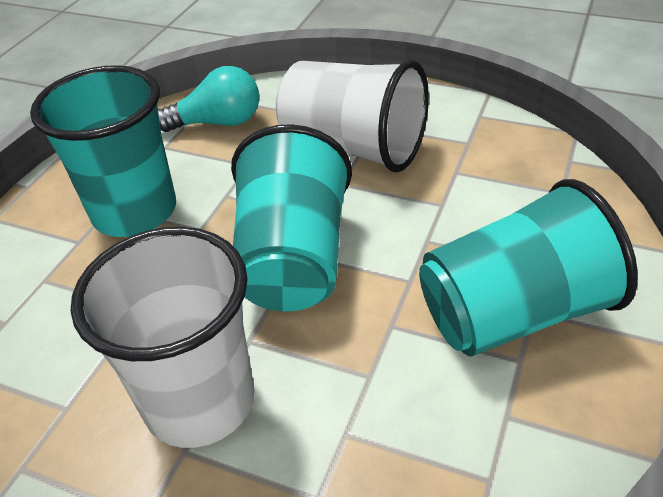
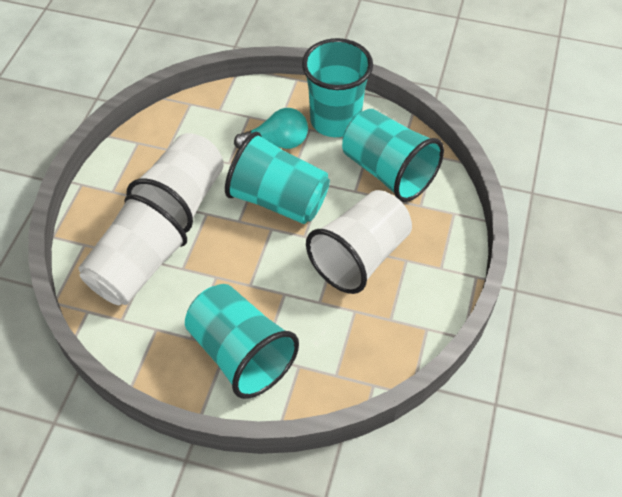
turquoise cup: [30,65,176,237] [231,124,352,311] [419,179,638,356] = 3 -> [185,284,299,399] [225,132,330,224] [302,38,373,137] [342,109,444,202] = 4
white cup: [71,227,255,448] [276,60,429,172] = 2 -> [78,194,187,305] [126,133,224,233] [306,190,412,294] = 3

